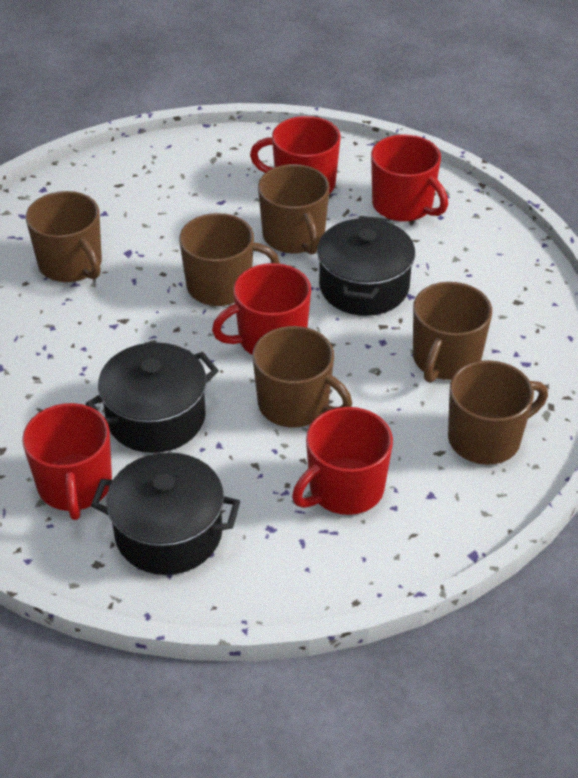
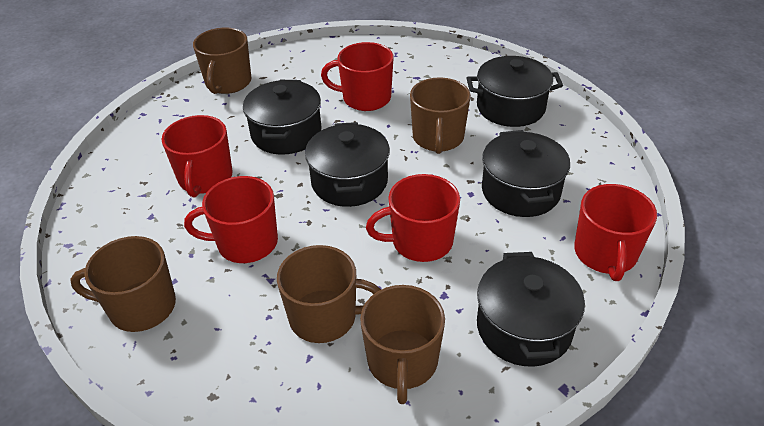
black pot: [86,342,219,453] [91,452,240,575] [317,216,415,316] = 3 -> [243,80,321,155] [305,122,390,207] [467,56,563,127] [477,252,585,367] [482,130,570,217] = 5
brown mug: [26,191,102,282] [179,213,280,306] [253,326,352,427] [258,164,330,255] [413,282,492,383] [448,360,548,465] = 6 -> [70,236,176,332] [193,28,252,94] [277,245,381,343] [360,285,445,404] [410,77,471,154] = 5

